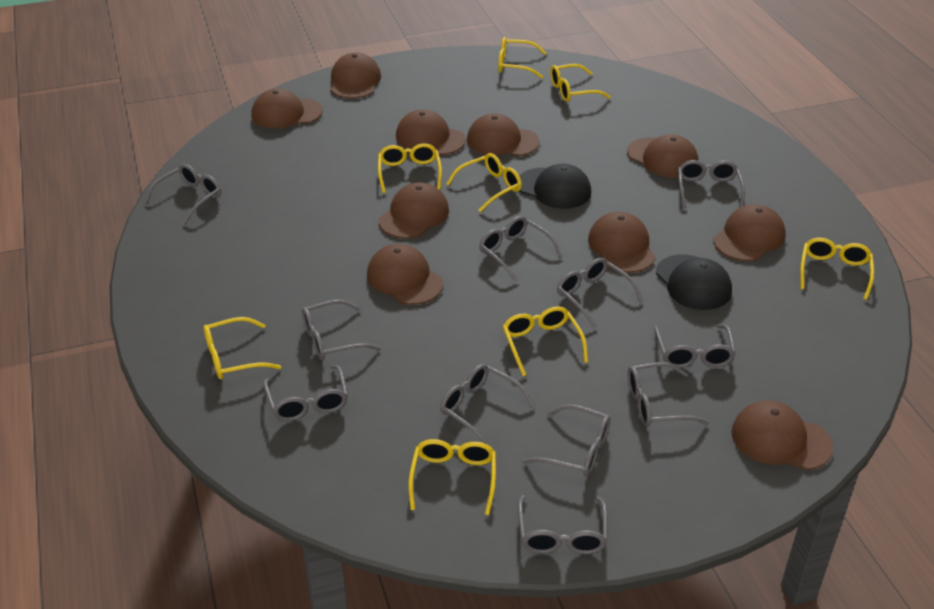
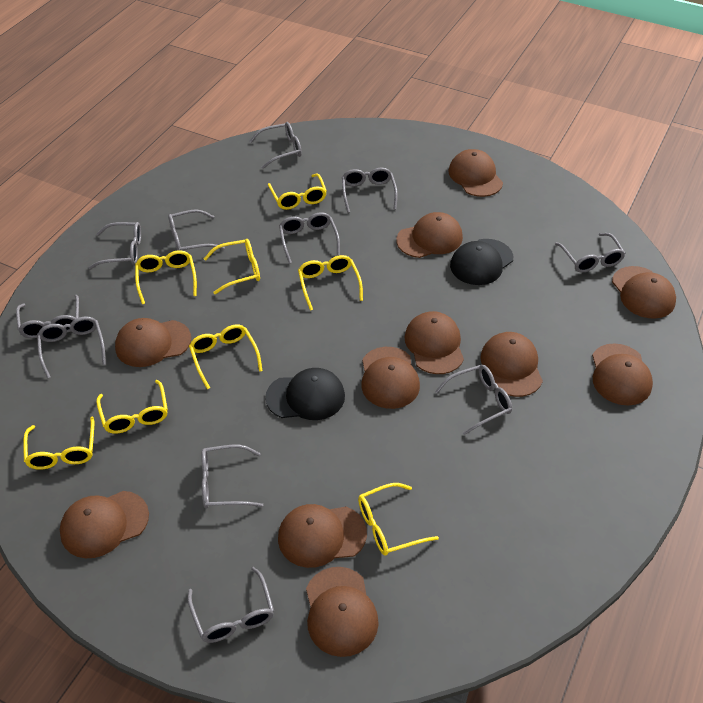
brown cap: [251,88,323,129] [330,52,381,99] [367,244,443,305] [379,182,449,239] [396,109,466,155] [467,113,540,156] [588,212,656,273] [627,134,699,178] [713,204,786,261] [731,401,833,470] = 10 -> [60,491,149,558] [115,318,191,367] [278,504,367,568] [306,567,379,657] [361,347,420,409] [396,212,463,258] [404,311,464,374] [449,149,503,197] [480,332,543,397] [592,343,653,406] [612,266,676,319] = 11

